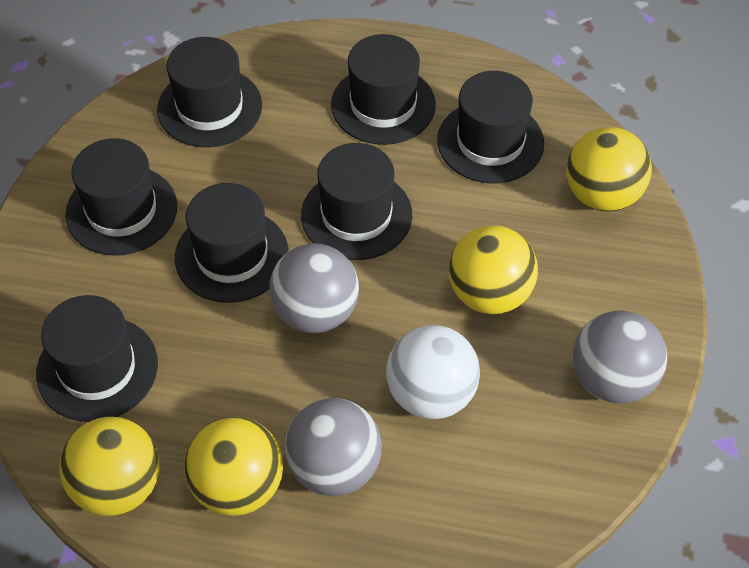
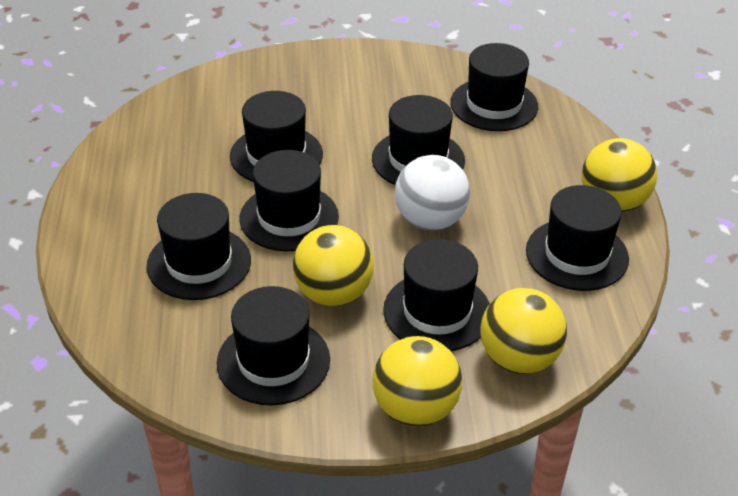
black hat: [36,295,158,422] [65,138,177,256] [157,37,262,147] [175,183,289,303] [301,143,412,260] [331,34,436,145] [437,71,544,184] = 7 -> [147,193,251,300] [217,286,330,405] [230,91,323,182] [240,150,339,251] [372,95,465,185] [383,239,490,351] [450,43,538,131] [526,185,629,291] = 8
grey ball: [269,243,359,333] [284,398,382,496] [573,310,667,404] = 3 -> none = 0

